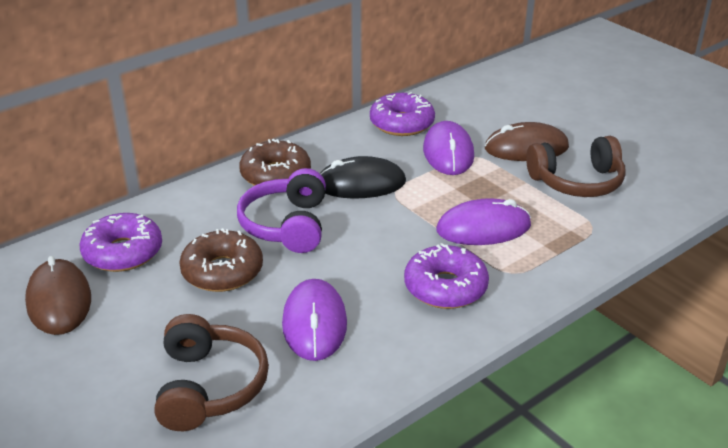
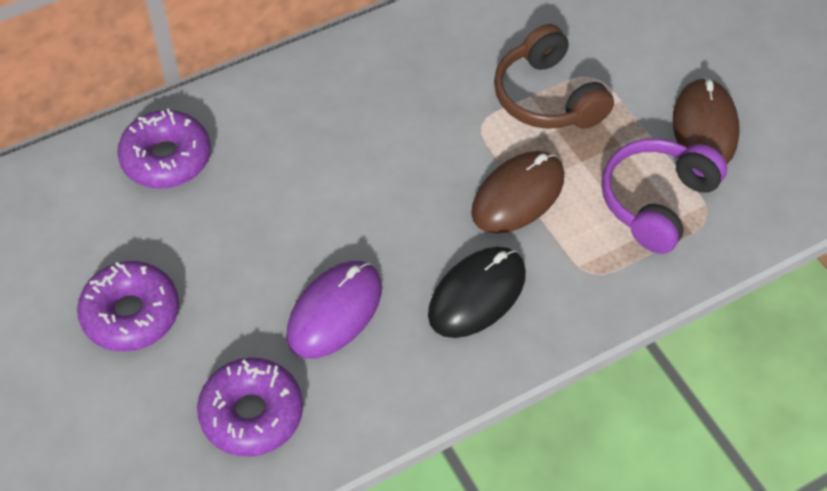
brown donut: [179,228,263,292] [239,139,311,186] = 2 -> none = 0
brown headphones: [154,314,269,431] [526,136,626,197] = 2 -> [494,24,614,129] = 1
purple mouse: [282,279,347,361] [423,121,474,175] [436,198,531,245] = 3 -> [287,261,382,359] = 1

